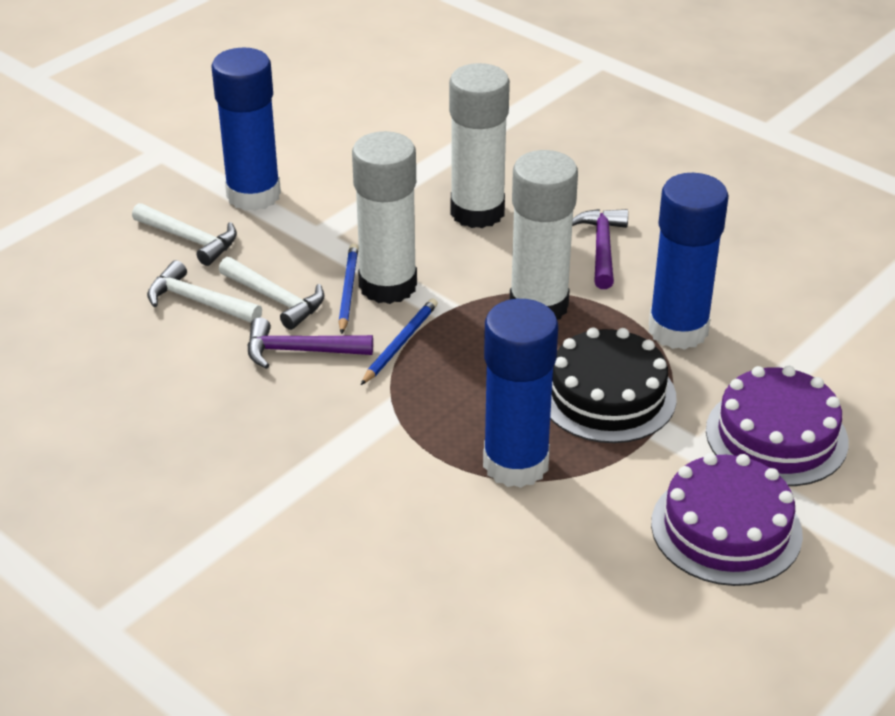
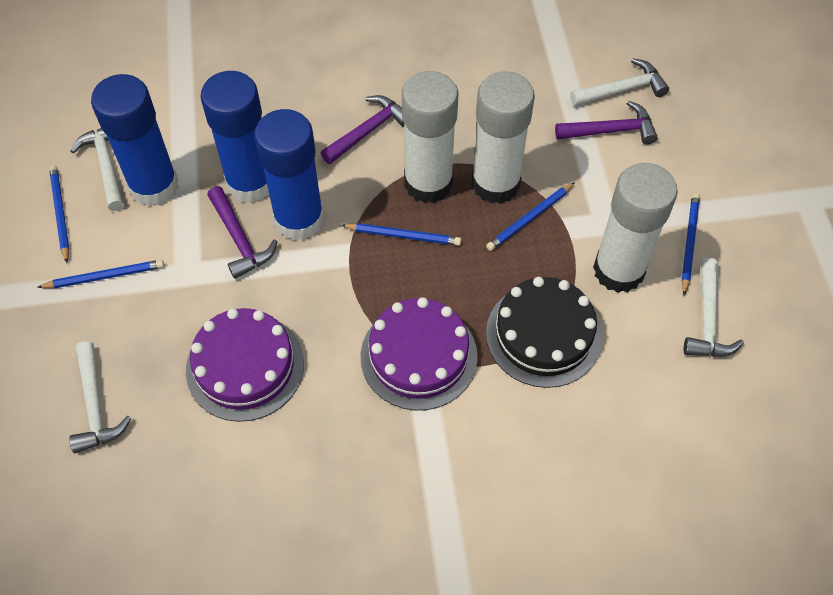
blue pencil: [339,244,358,334] [361,298,438,385] = 2 -> [37,260,164,288] [49,165,69,263] [341,223,462,246] [486,182,575,251] [681,193,700,296] = 5
purple hammer: [247,317,373,369] [572,209,628,289] = 2 -> [207,186,278,279] [321,95,404,164] [555,101,658,145] = 3
white hammer: [132,203,237,266] [147,260,262,323] [219,257,324,330] = 3 -> [69,341,131,453] [71,128,124,211] [570,58,669,106] [684,258,744,357] = 4

